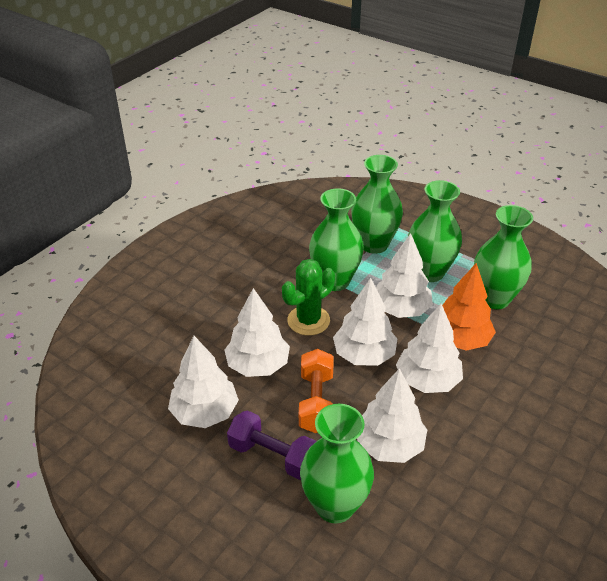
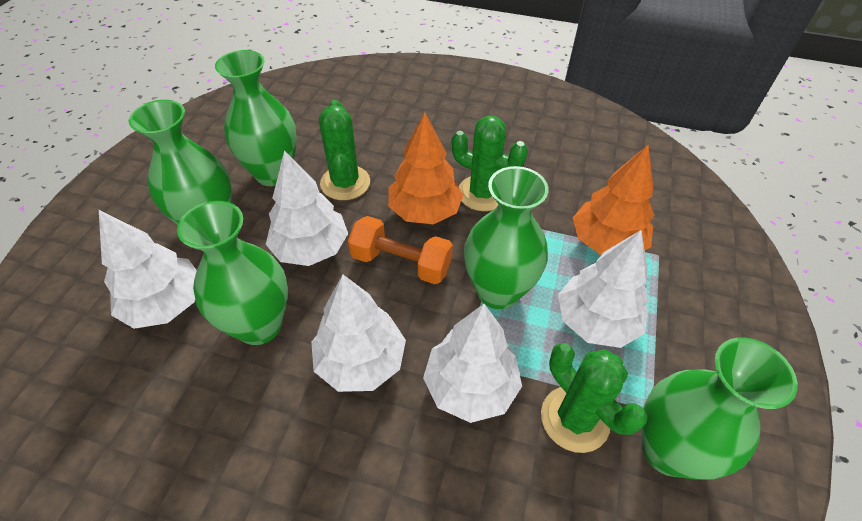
green cactus: [282,259,335,336] = 1 -> [319,100,370,200] [451,116,528,211] [541,343,647,453] = 3
orange tree: [442,263,496,351] = 1 -> [388,112,463,224] [573,145,655,255] = 2
purple dumbbell: [227,410,317,480] = 1 -> none = 0
white tree: [168,336,239,428] [224,288,290,377] [333,278,397,366] [357,368,427,463] [376,233,433,318] [396,304,463,393] = 6 -> [99,210,197,329] [266,150,348,266] [311,275,406,392] [423,304,522,423] [558,230,649,348] = 5

